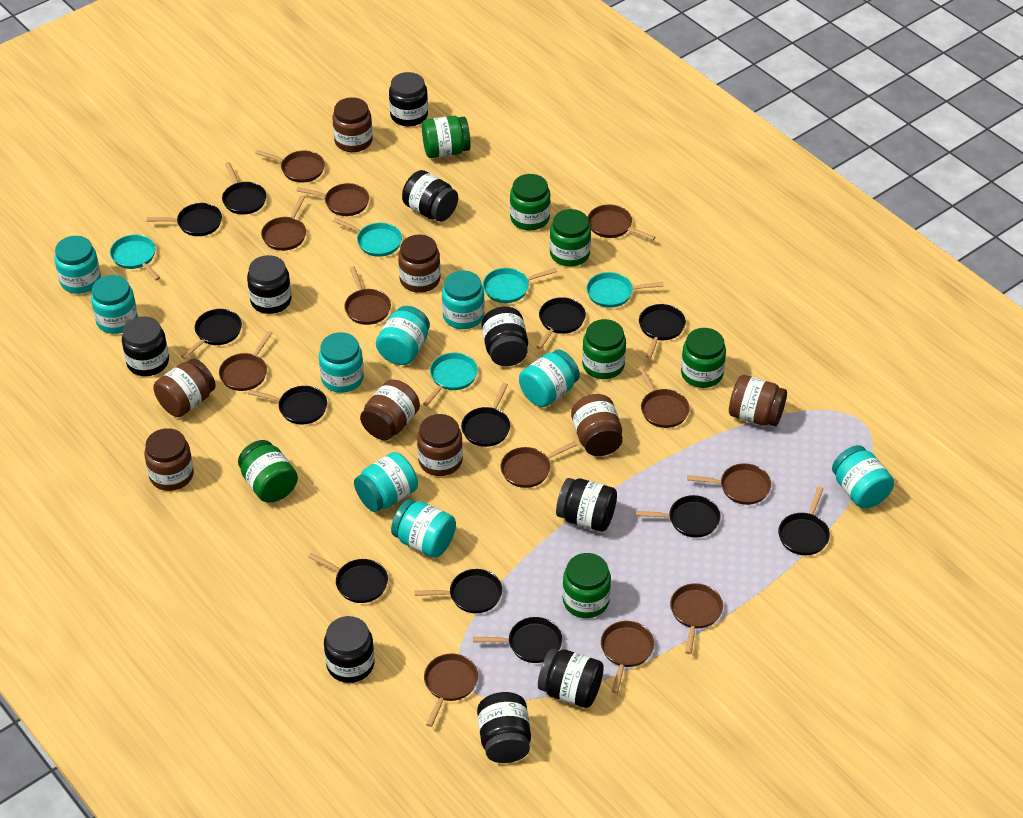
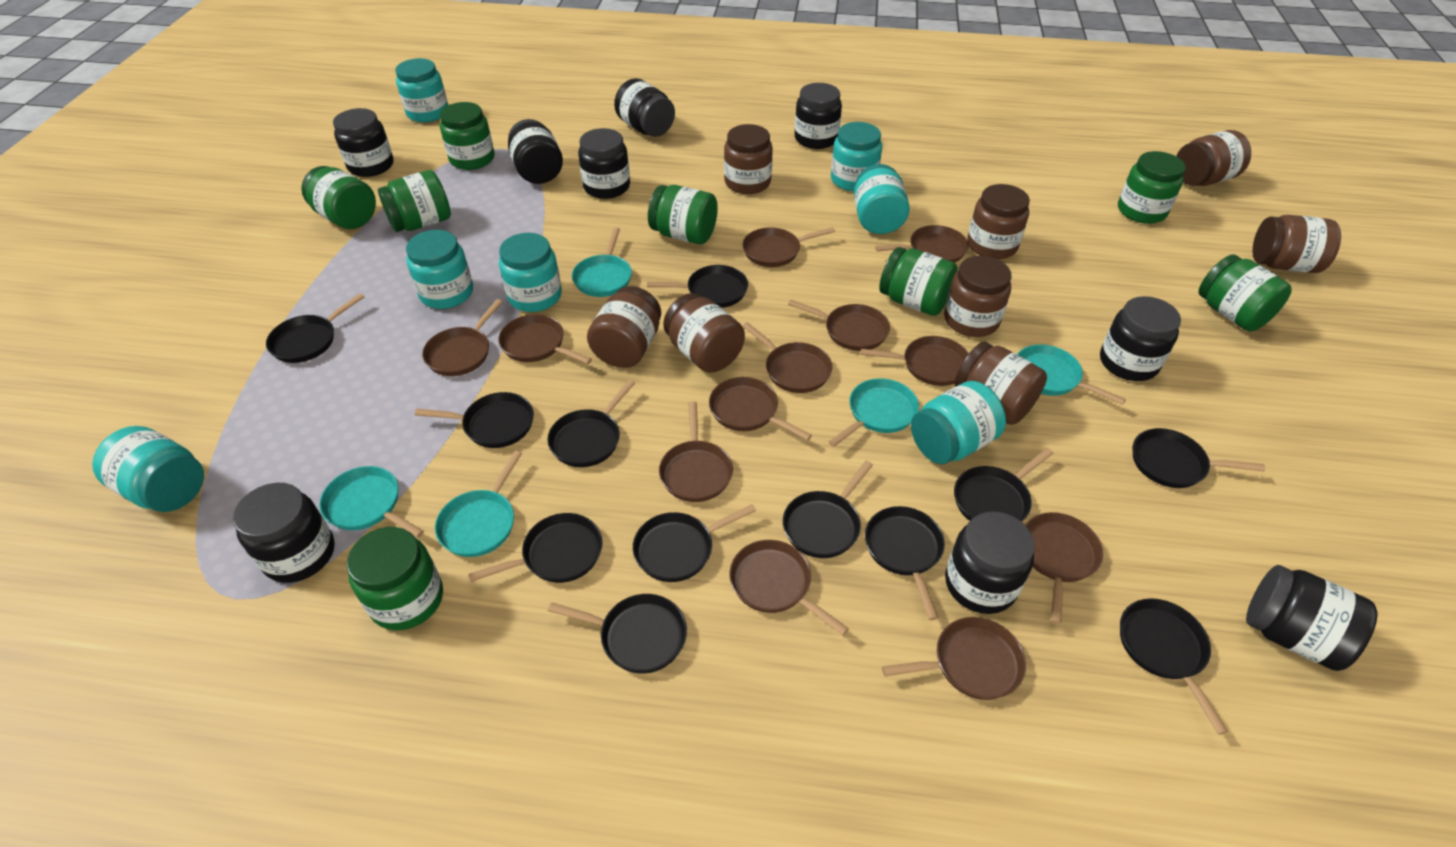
green jar: [238,440,298,503] [422,116,471,158] [510,174,551,231] [550,209,591,267] [562,553,611,618] [582,319,626,379] [681,328,726,388] = 7 -> [301,166,376,229] [347,527,443,631] [378,170,451,232] [440,102,494,170] [648,185,718,244] [879,247,958,316] [1118,151,1186,224] [1199,254,1291,331] = 8
turquoise jar: [54,236,101,294] [91,275,138,334] [319,332,364,393] [354,452,418,512] [376,306,430,365] [391,499,456,558] [442,270,485,329] [519,349,580,407] [832,445,894,509] = 9 -> [92,426,204,512] [395,58,448,122] [406,230,473,309] [499,233,562,312] [831,122,882,191] [854,164,910,234] [911,381,1006,464] = 7

